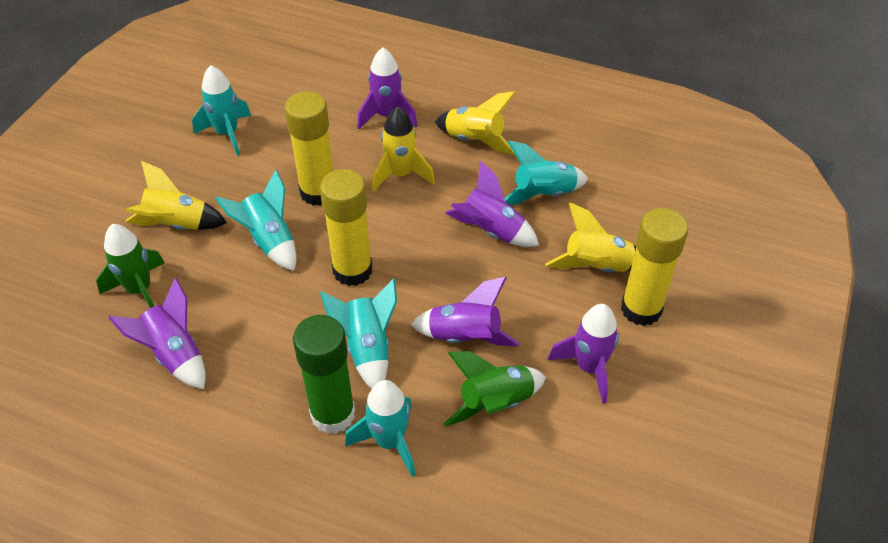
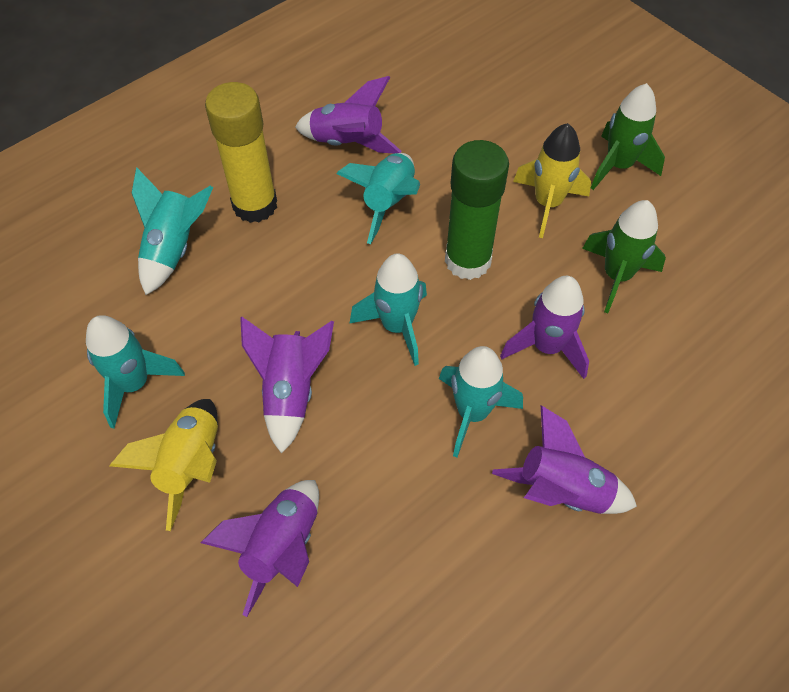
yellow glue stick: [284,91,334,206] [320,169,372,286] [621,208,688,326] = 3 -> [205,82,277,223] = 1
yellow rocket: [126,161,227,230] [372,106,435,192] [435,91,516,155] [545,202,636,273] = 4 -> [110,399,218,531] [513,123,591,238] = 2

